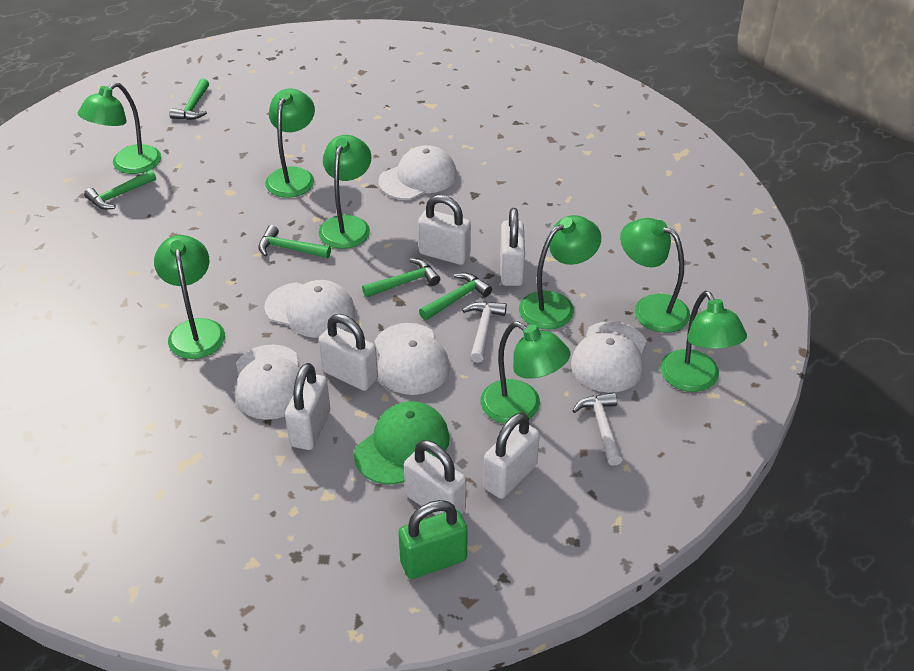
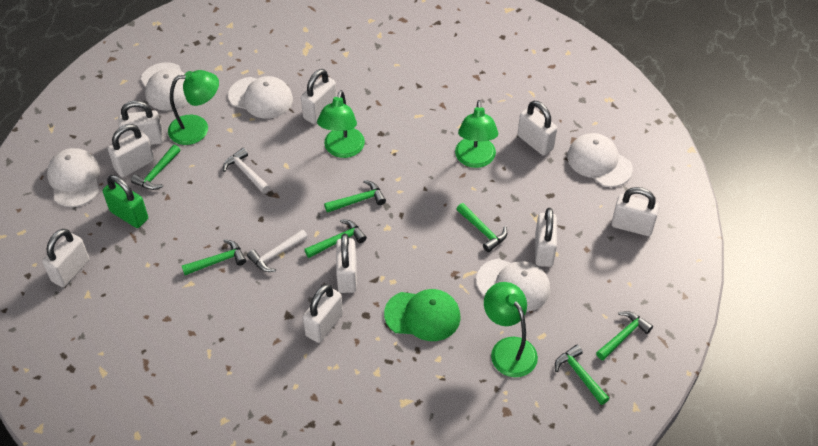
green hammer: [84,170,156,210] [170,79,209,120] [258,225,331,258] [362,258,440,298] [419,273,492,320] = 5 -> [131,145,180,190] [182,239,246,275] [304,219,367,258] [324,180,386,213] [456,203,507,252] [555,345,609,405] [596,311,653,360] = 7
green lamp: [78,82,161,174] [154,235,225,359] [265,88,315,198] [319,135,371,249] [481,321,570,424] [519,215,601,329] [620,218,690,333] [660,291,747,392] = 8 -> [168,70,219,145] [317,90,365,158] [455,100,498,168] [484,282,538,377] = 4
white padlock: [285,363,330,450] [319,314,378,391] [404,440,466,515] [418,195,471,265] [483,413,540,499] [500,208,525,286] = 6 -> [42,229,90,287] [108,124,154,177] [118,101,164,145] [301,69,337,124] [303,284,343,343] [336,233,357,293] [518,101,557,156] [535,208,557,267] [611,187,659,236] = 9

